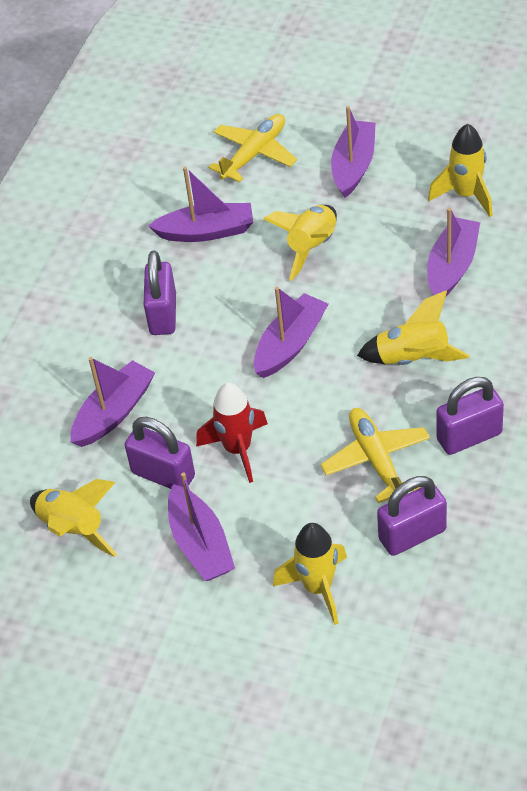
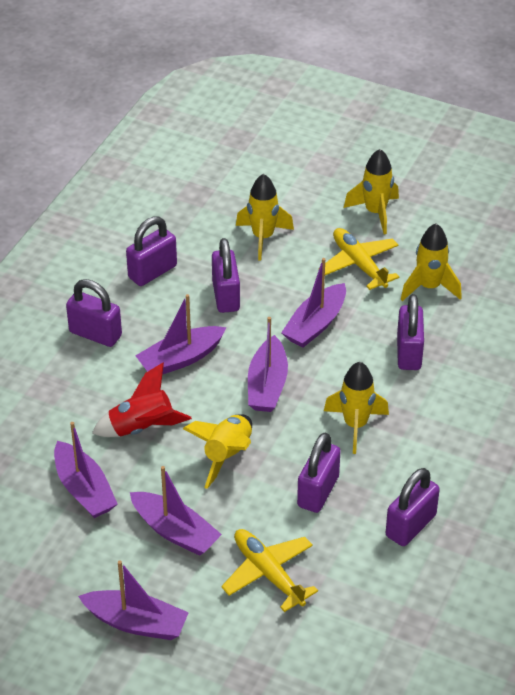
purple padlock: [125,417,195,489] [144,250,176,335] [377,476,447,556] [436,377,504,455] = 4 -> [66,279,122,347] [126,216,177,286] [212,238,240,313] [297,433,341,513] [386,468,440,546] [397,294,424,370] = 6

